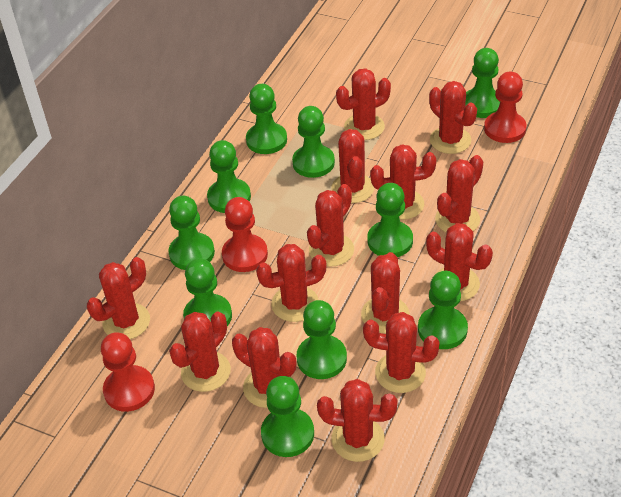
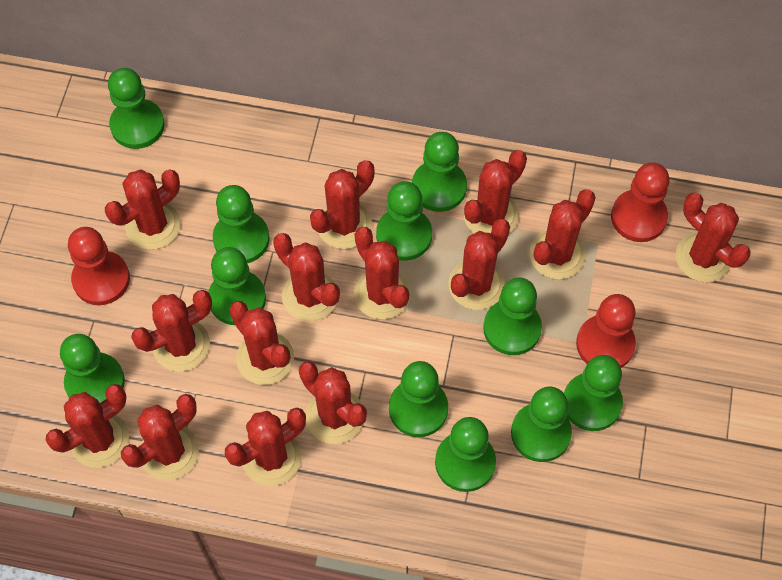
green pawn: [168,196,215,270] [183,258,232,326] [207,140,251,213] [246,84,287,154] [261,376,314,457] [292,106,335,178] [296,300,347,379] [367,183,413,257] [418,271,468,349] [465,48,500,118] = 10 -> [60,334,125,403] [108,68,165,149] [208,247,266,325] [213,185,270,263] [376,181,432,261] [389,361,448,437] [412,132,467,212] [435,417,496,492] [483,278,542,355] [511,387,572,462] [564,355,623,431] = 11

